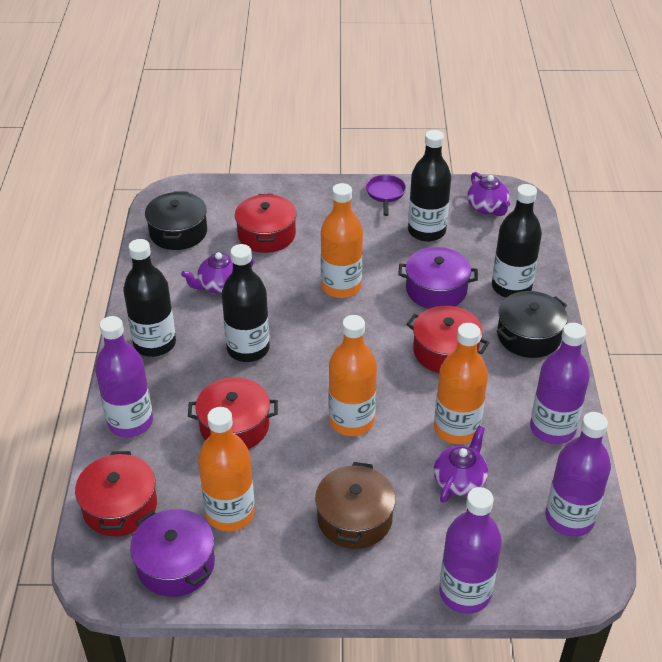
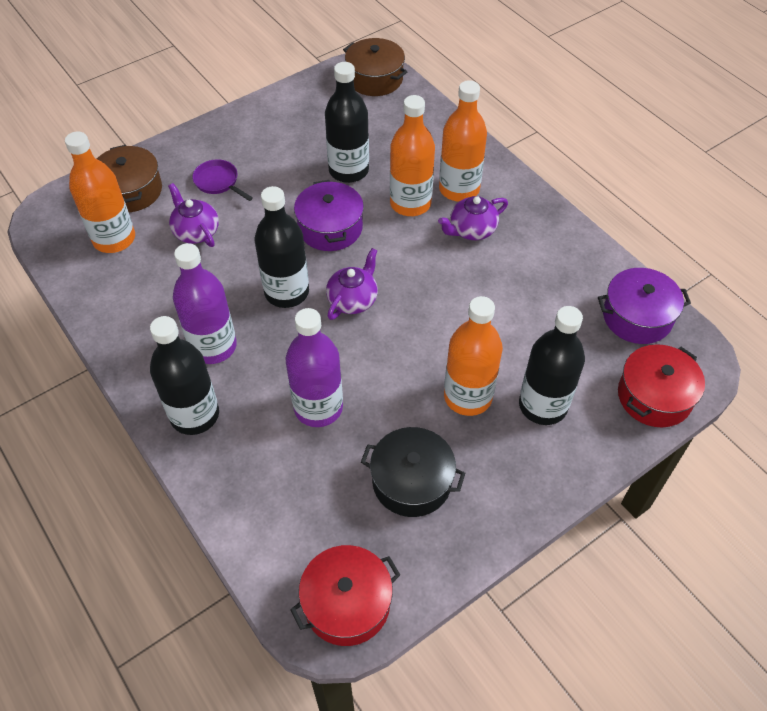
black pot: [145,191,207,250] [497,291,568,358] = 2 -> [361,427,465,517] = 1
brown pot: [315,462,396,549] = 1 -> [97,145,162,212] [343,38,407,96] = 2
purple bottle: [95,316,153,437] [439,487,502,614] [530,323,590,444] [546,412,611,537] = 4 -> [173,243,237,364] [286,308,343,427] = 2
red pot: [75,451,157,536] [188,377,278,449] [235,194,297,253] [406,306,489,373] = 4 -> [290,545,400,646] [618,344,705,427] = 2

